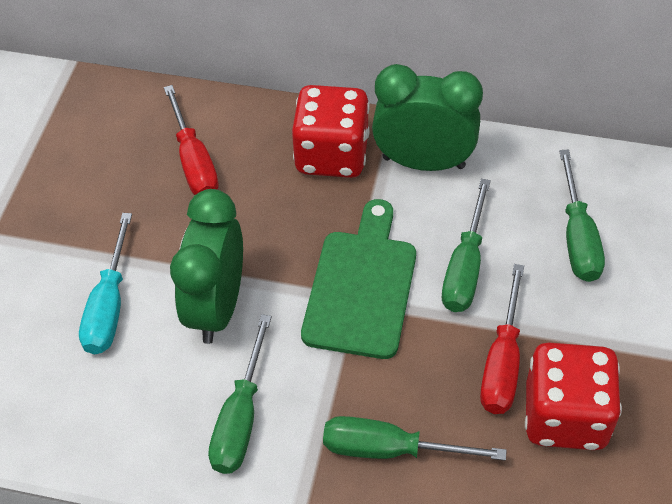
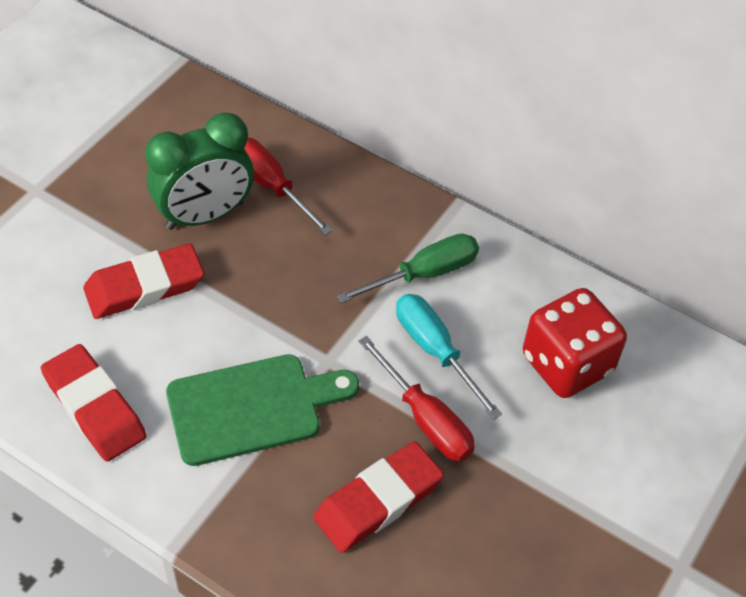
green clock: [170,189,243,344] [372,64,483,171] = 2 -> [145,112,254,230] = 1
green screwdriver: [208,314,272,474] [323,416,507,461] [442,179,491,312] [559,150,605,282] = 4 -> [337,233,479,303] = 1
red dice: [292,85,370,178] [525,342,622,450] = 2 -> [523,288,627,398] = 1
red eraser: none = 0 -> [41,344,147,462] [83,243,204,319] [313,441,444,553] = 3

